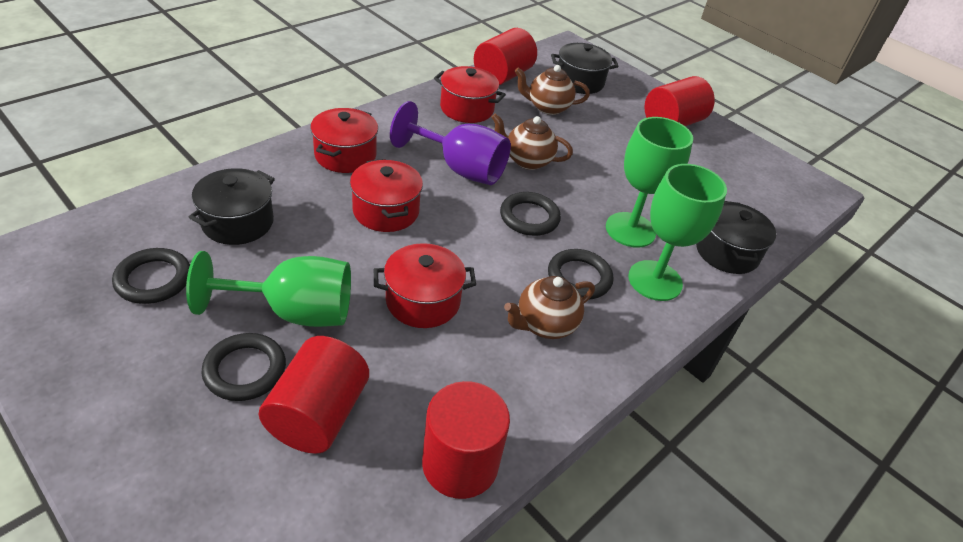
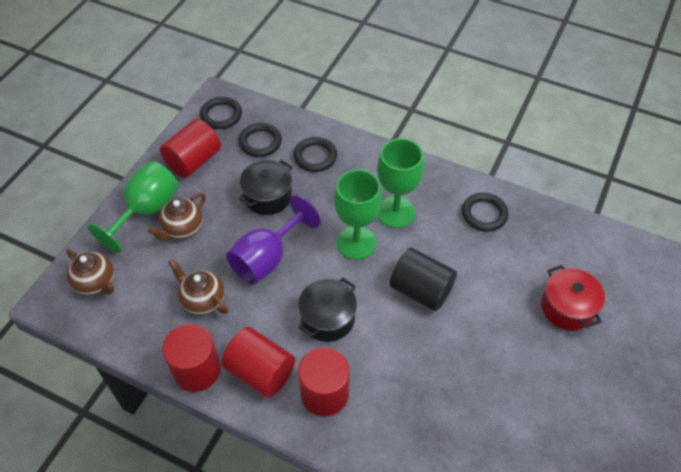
black cylinder: none = 0 -> [389,248,457,311] = 1
black pot: [189,168,275,245] [551,43,619,94] [696,201,776,274] = 3 -> [239,160,293,215] [298,278,357,342] = 2
red pot: [310,108,378,173] [350,159,423,232] [374,243,476,328] [434,66,506,123] = 4 -> [541,265,605,331] = 1

